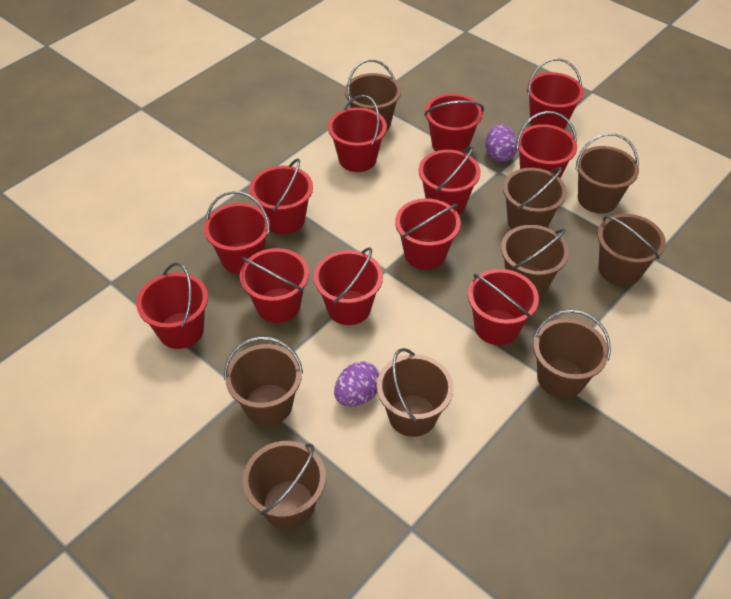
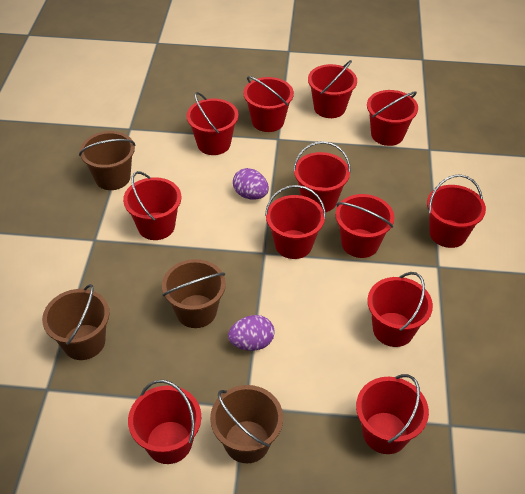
brown bucket: [224,337,303,426] [242,441,326,529] [345,59,401,131] [377,348,454,437] [501,225,569,296] [503,167,567,229] [533,310,611,398] [576,133,639,213] [597,214,666,286] = 9 -> [42,284,110,360] [79,131,135,190] [162,259,226,328] [210,385,283,463] = 4

